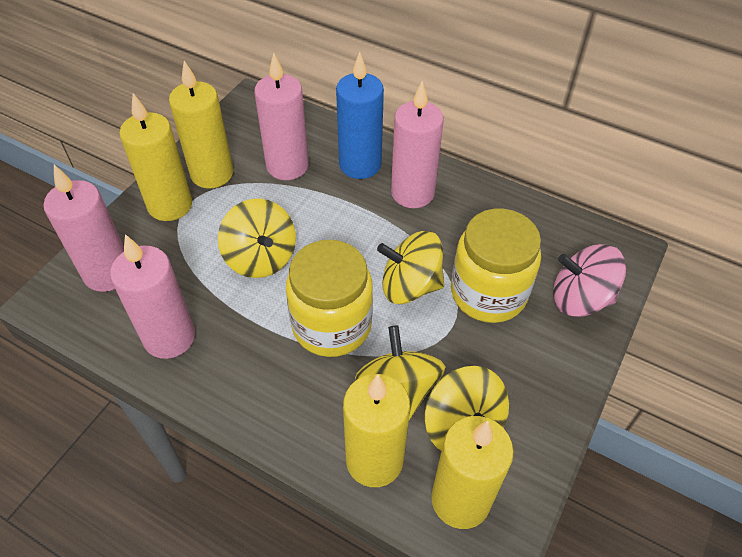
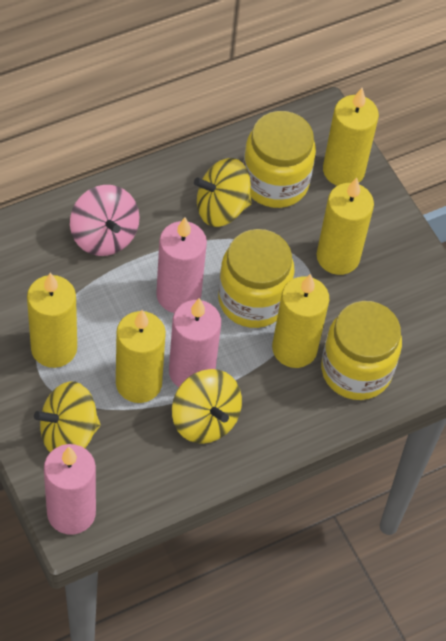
blue candle: [336,52,384,179] = 1 -> none = 0
pink candle: [44,165,124,292] [110,234,195,359] [254,53,309,180] [391,81,444,208] = 4 -> [44,444,96,535] [156,218,207,313] [169,298,221,387] = 3
yellow candle: [119,93,192,221] [169,61,233,189] [343,374,410,487] [431,416,514,529] = 4 -> [27,273,77,368] [116,310,166,403] [272,274,329,368] [317,178,374,275] [323,88,379,186] = 5
yellow jar: [286,240,373,357] [451,209,541,323] = 2 -> [218,229,294,328] [243,111,316,208] [321,301,402,400] = 3
yellow spinning top: [218,199,296,278] [355,325,446,420] [377,231,444,304] [425,366,509,451] = 4 -> [34,381,101,452] [172,369,242,444] [194,158,252,227] = 3

